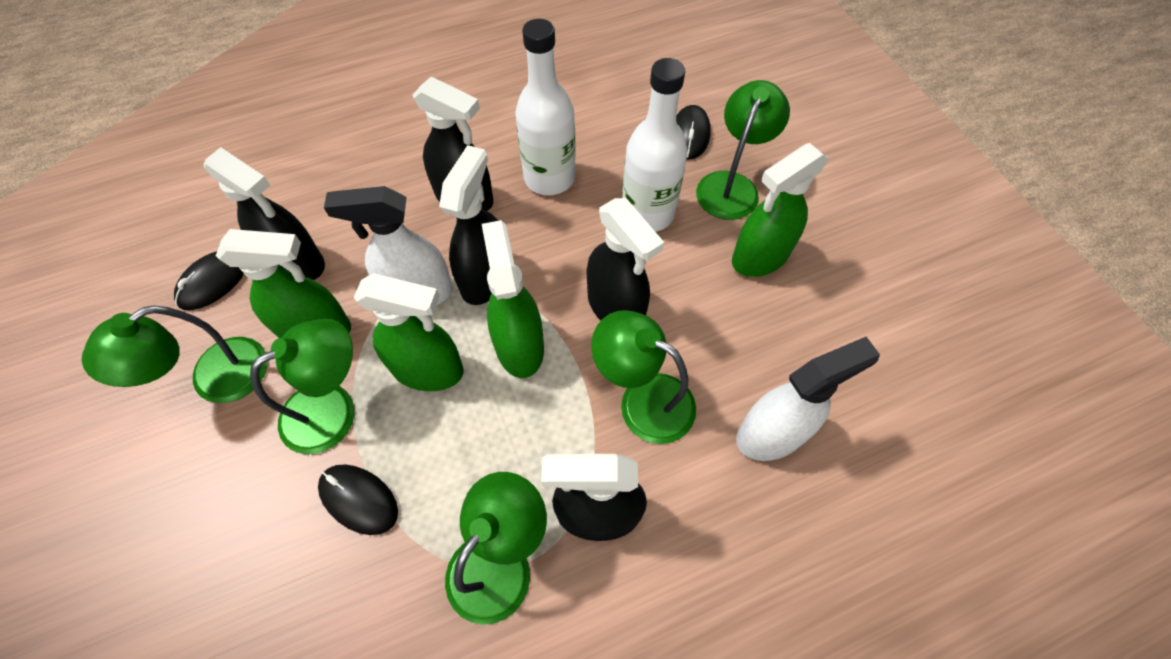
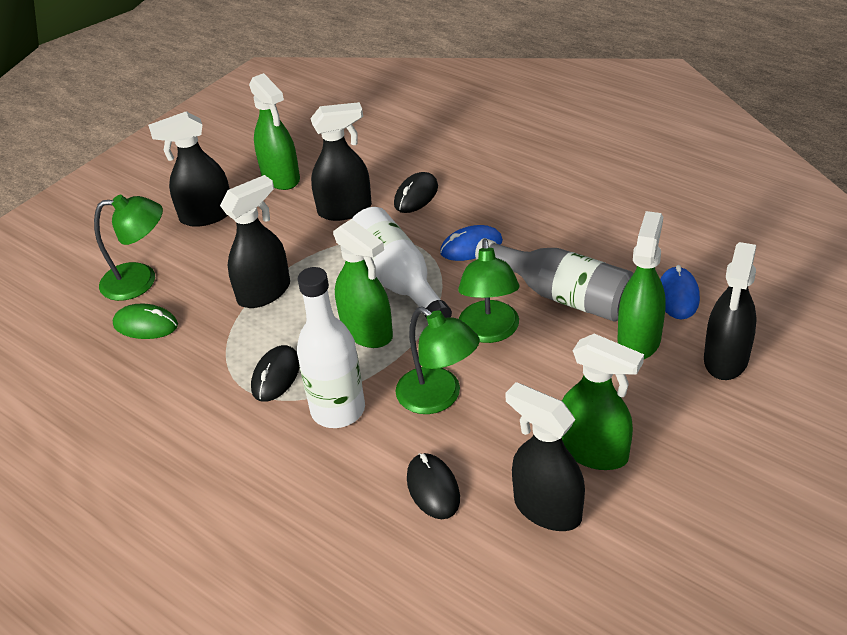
blue mouse: none = 0 -> [440,225,503,261] [660,265,700,319] = 2
green lamp: [82,305,268,403] [250,318,354,454] [445,472,547,625] [591,310,696,444] [696,80,790,220] = 5 -> [94,194,163,301] [395,307,480,414] [458,239,519,343] = 3
green mouse: none = 0 -> [113,303,178,339] = 1
grey bottle: none = 0 -> [475,238,633,322] = 1
white spray bottle: [324,186,453,305] [736,337,880,461] = 2 -> none = 0

